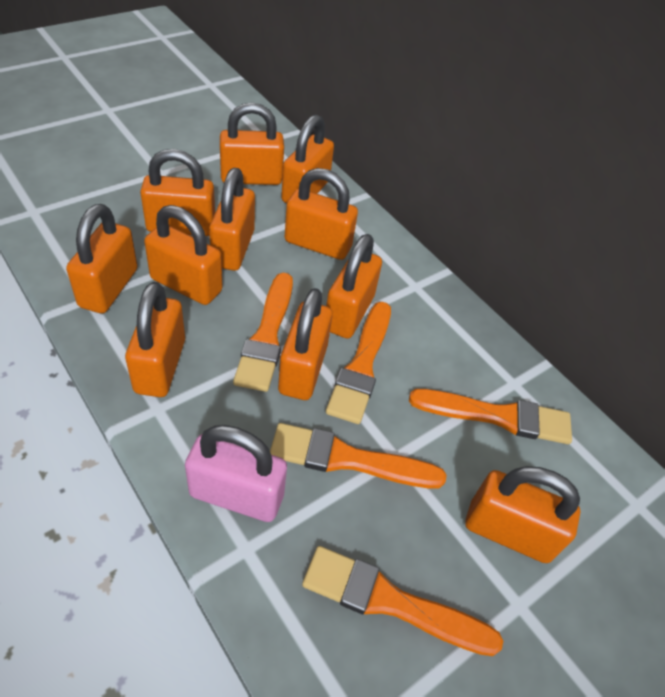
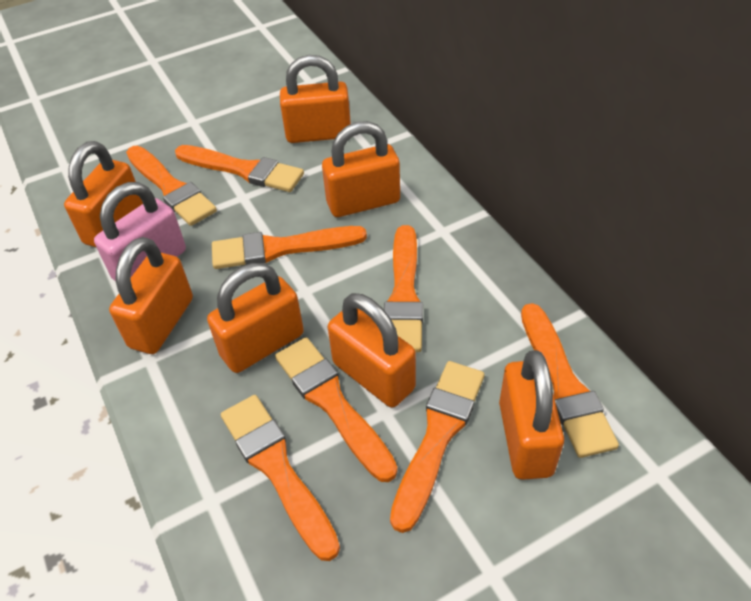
orange brush: [233,273,293,392] [270,423,446,489] [302,546,503,656] [326,302,391,424] [409,389,572,444] = 5 -> [126,146,217,226] [175,145,304,192] [212,226,367,269] [221,395,340,561] [275,337,398,482] [384,225,423,352] [390,361,485,533] [521,303,619,458] = 8
orange padlock: [66,204,137,314] [125,282,185,397] [140,149,215,236] [144,205,223,305] [209,168,255,271] [220,102,284,185] [278,288,333,400] [281,114,334,203] [285,168,358,260] [326,234,382,339] [465,466,580,563] = 11 -> [64,141,143,248] [109,237,193,354] [207,263,304,373] [280,55,351,143] [322,121,400,217] [328,293,416,408] [499,350,564,480] = 7

